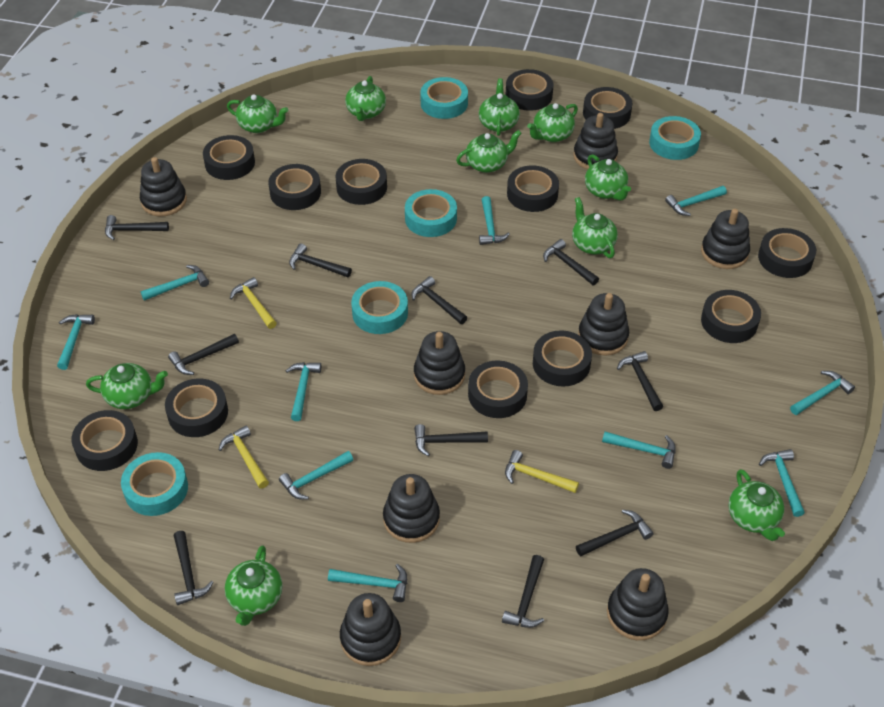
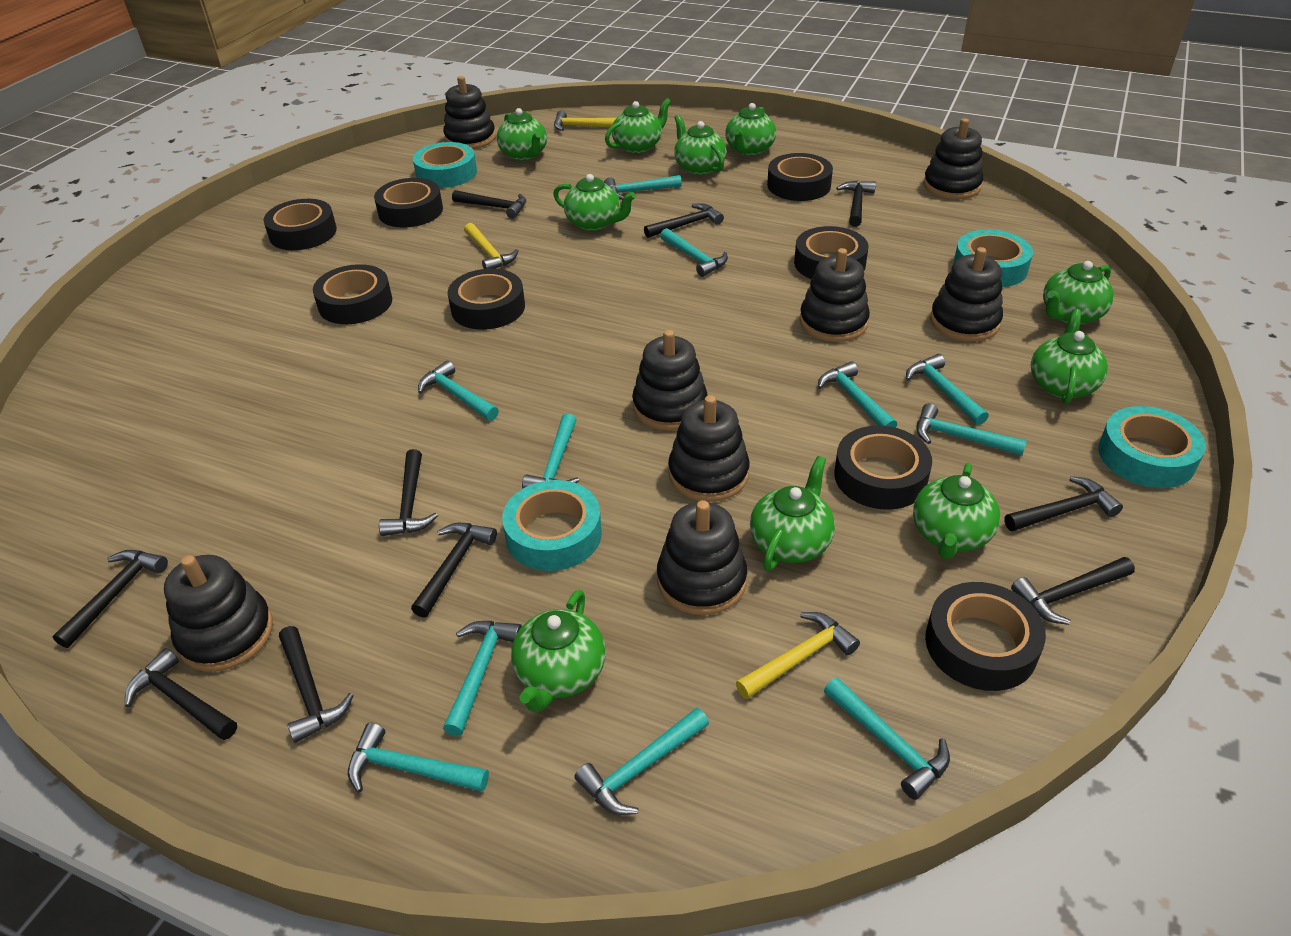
black tape: [71,410,138,471] [165,378,228,437] [203,135,255,180] [268,164,321,210] [336,159,387,205] [468,360,528,418] [506,69,553,111] [507,165,559,212] [533,330,592,387] [583,87,633,129] [701,290,761,343] [758,228,816,278] = 12 -> [263,199,337,250] [313,264,392,324] [374,178,443,228] [447,269,525,330] [767,153,833,201] [794,226,868,279] [834,426,932,510] [925,582,1046,691] = 8
turquoise hammer: [57,314,95,370] [140,265,209,301] [279,451,353,500] [286,362,321,421] [328,564,407,602] [479,196,510,245] [602,431,676,469] [665,186,727,216] [759,449,805,517] [790,371,855,415] = 10 -> [348,723,489,793] [418,360,499,421] [443,621,522,736] [522,414,579,489] [574,707,709,815] [604,175,682,200] [660,228,728,277] [818,361,897,428] [824,677,950,800] [906,354,989,425] [916,403,1027,456] = 11
turquoise tape: [121,452,188,516] [351,281,408,334] [405,189,457,237] [421,77,468,119] [649,116,701,160] = 5 -> [413,142,477,188] [502,480,602,571] [954,230,1033,287] [1098,406,1206,488] = 4

